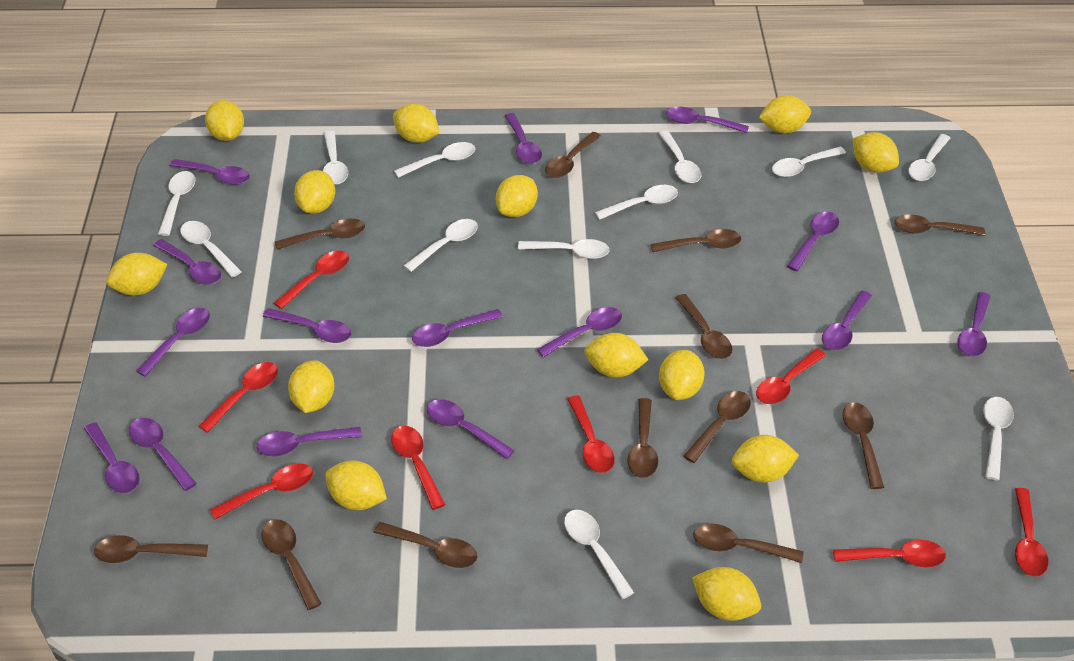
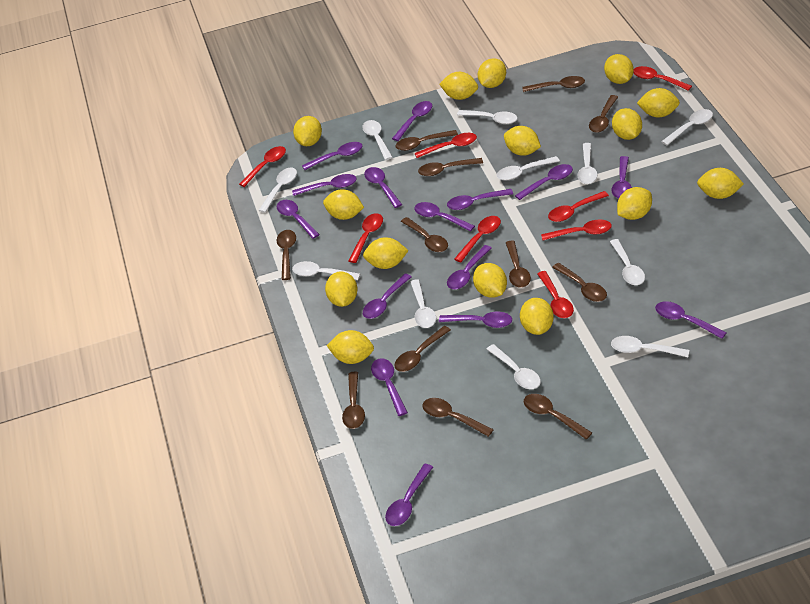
white spoon: [158,171,196,236] [180,221,242,278] [323,131,348,184] [394,142,475,178] [403,219,478,272] [518,239,610,259] [564,510,634,599] [595,185,678,220] [659,131,701,183] [772,147,846,177] [908,134,950,181] [983,397,1014,481] = 12 -> [258,168,297,213] [292,261,360,280] [362,120,393,160] [410,279,436,328] [457,110,517,124] [486,344,541,389] [496,156,560,181] [577,143,598,184] [610,239,645,285] [611,336,689,357] [661,109,713,145] = 11
yellow lemon: [106,253,167,296] [205,100,244,141] [288,360,335,413] [294,170,335,214] [325,460,387,510] [393,104,440,143] [496,175,538,217] [584,333,648,378] [659,350,705,400] [692,567,761,621] [732,435,799,483] [759,95,811,133] [853,132,899,173] = 13 -> [293,116,322,146] [323,189,364,220] [325,271,358,307] [327,330,374,364] [363,237,408,269] [439,72,478,100] [473,263,507,298] [478,58,506,88] [504,126,541,156] [520,298,554,335] [604,54,634,84] [612,108,642,140] [617,187,652,220] [637,88,680,118] [697,168,744,199] = 15

